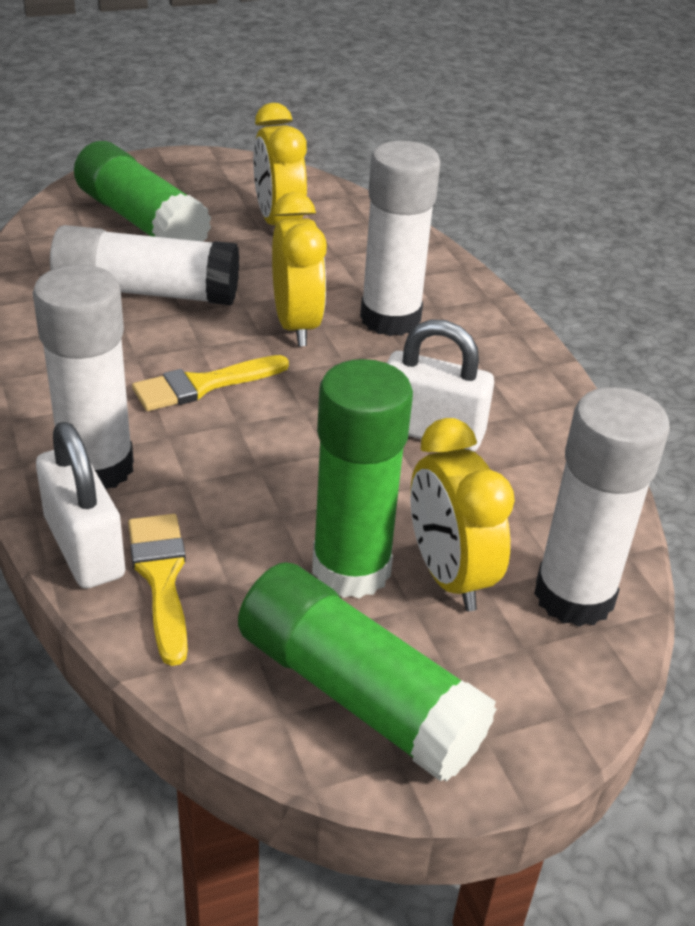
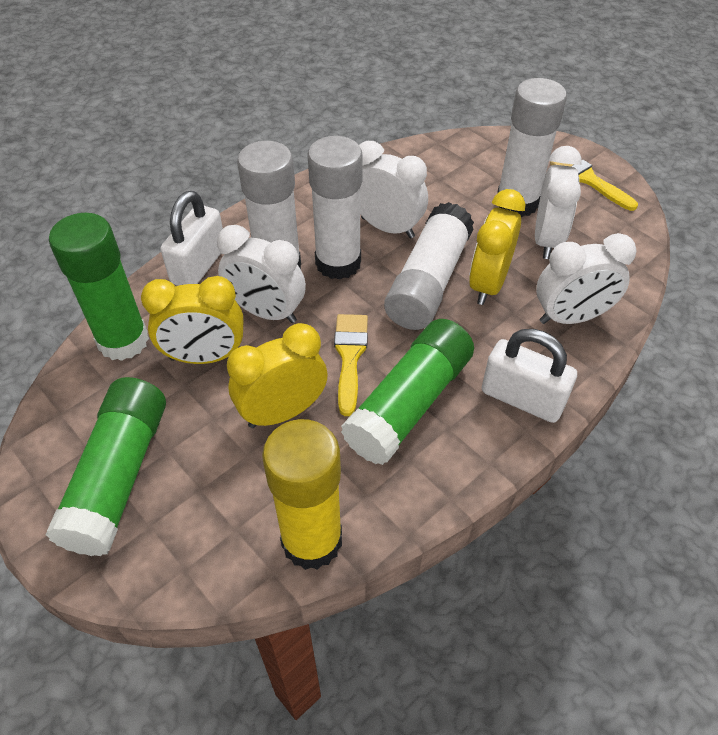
white clock: none = 0 -> [217,225,306,323] [359,141,428,238] [535,146,582,259] [536,233,636,324] = 4
yellow glue stick: none = 0 -> [262,419,342,570] = 1

